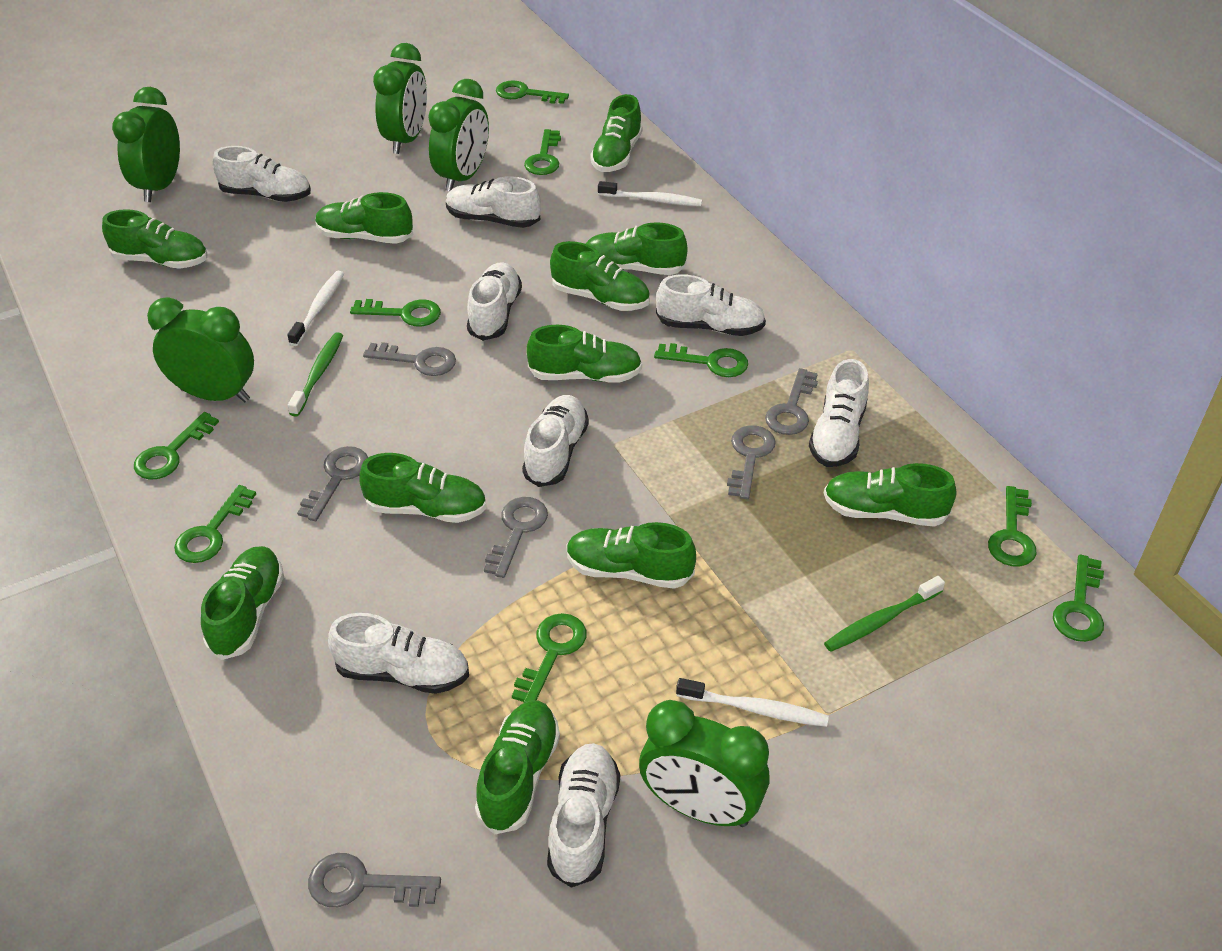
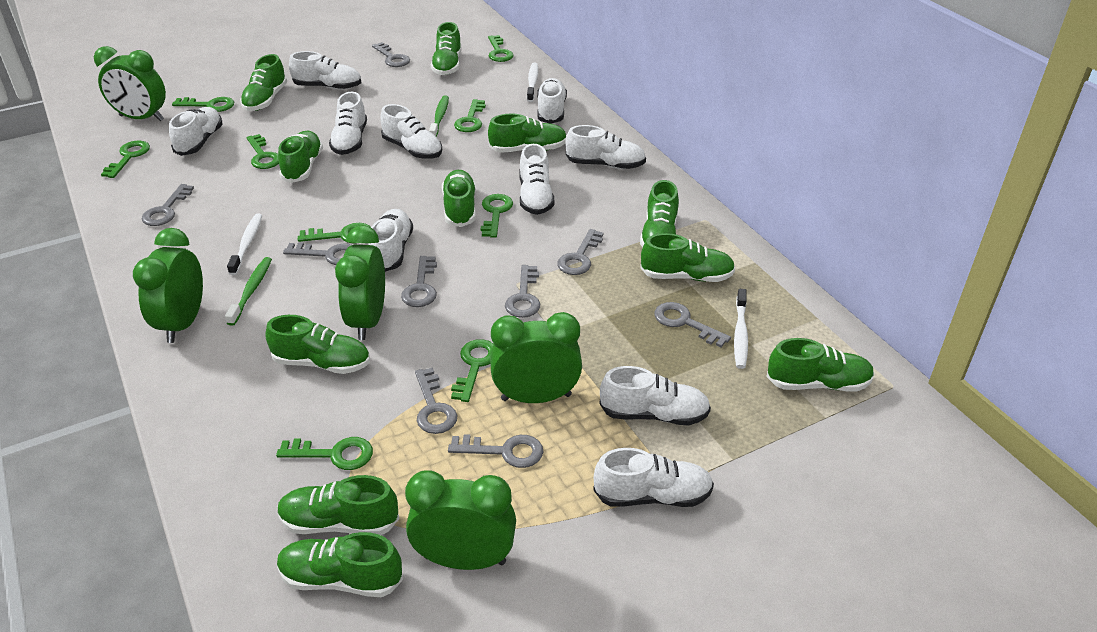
grey key: [297,446,368,521] [308,853,441,907] [363,342,456,376] [484,497,548,578] [727,425,776,499] [765,368,818,435] = 6 -> [142,184,194,226] [283,242,351,265] [372,42,410,67] [401,256,437,307] [415,368,457,434] [448,434,544,468] [505,265,540,318] [557,229,604,275] [654,302,731,347] = 9
white shoe: [213,146,311,202] [328,613,469,694] [446,176,541,228] [467,262,522,341] [522,395,589,487] [547,743,620,888] [656,274,766,336] [809,359,869,467] = 8 -> [169,107,223,156] [289,51,361,90] [329,92,367,155] [368,209,413,272] [380,104,442,159] [520,144,554,215] [537,78,567,124] [565,125,646,169] [593,448,714,507] [600,366,711,426] = 10

